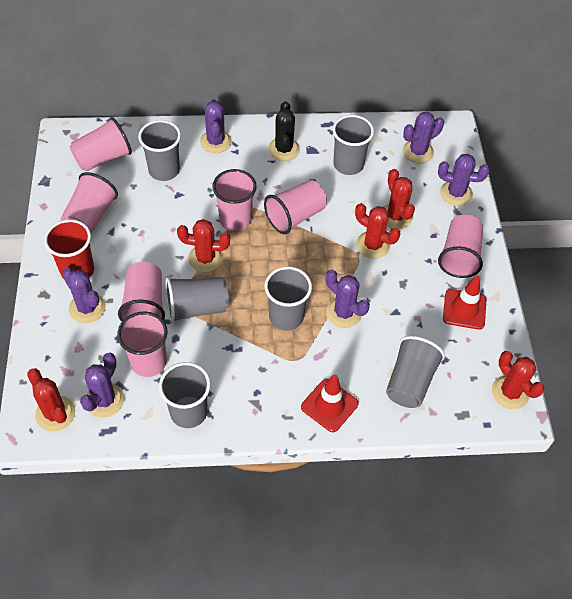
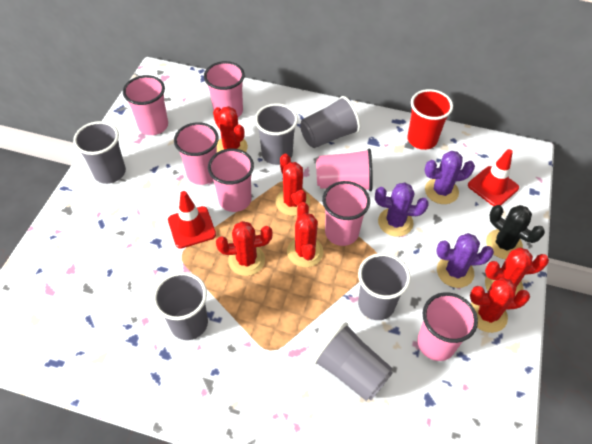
purple cactus: [62,268,106,323] [80,353,124,418] [200,99,232,153] [326,269,370,328] [403,112,444,163] [438,154,490,206] = 6 -> [375,182,429,237] [425,151,475,204] [436,233,494,288] = 3
red cactus: [27,368,75,431] [177,219,230,272] [355,203,400,259] [383,169,415,229] [492,351,545,409] = 5 -> [213,106,248,152] [216,221,272,276] [276,154,310,216] [287,202,324,267] [470,278,530,333] [485,248,549,295] = 6

